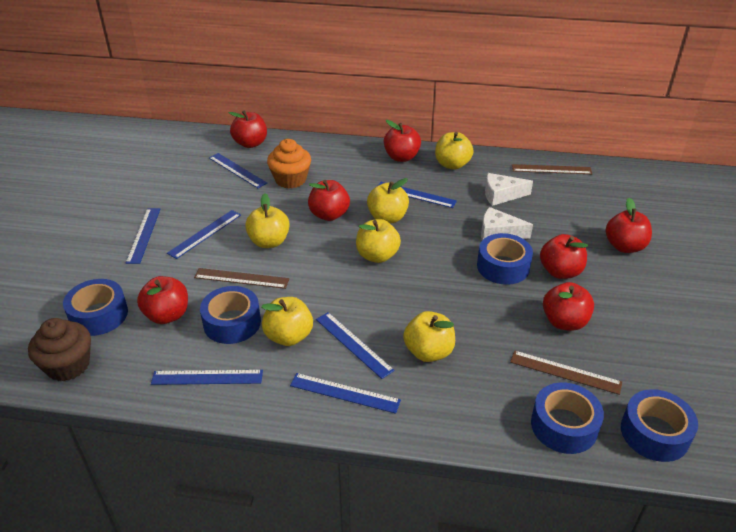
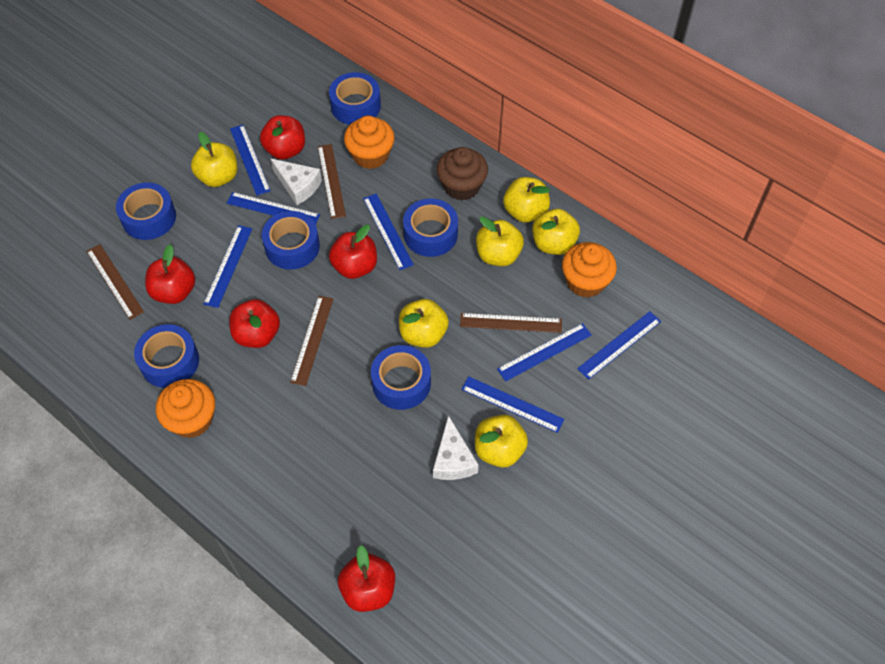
blue tape: [63,279,128,336] [200,286,261,344] [477,233,533,285] [531,382,604,454] [621,389,698,462] = 5 -> [116,182,176,240] [134,324,199,388] [262,211,320,270] [329,72,381,125] [371,345,431,410] [403,199,458,257] = 6
brown ruler: [194,268,289,289] [510,350,622,395] [512,164,592,174] = 3 -> [86,244,144,320] [290,296,334,386] [318,144,346,219] [460,313,562,333] = 4
orange cupcake: [267,139,311,189] = 1 -> [156,379,215,438] [344,116,395,169] [562,242,617,298] = 3
red apple: [137,276,188,324] [229,110,267,148] [308,180,350,221] [384,120,421,162] [540,234,588,279] [543,282,594,331] [606,198,652,253] = 7 -> [145,244,195,304] [229,299,280,348] [260,115,305,160] [329,225,377,279] [338,545,395,612] = 5

